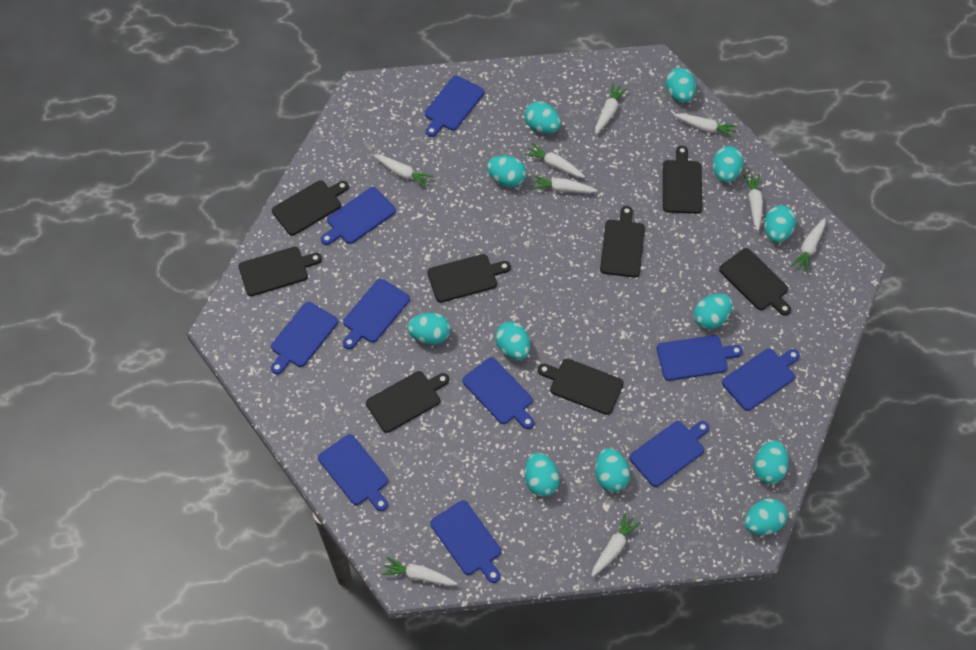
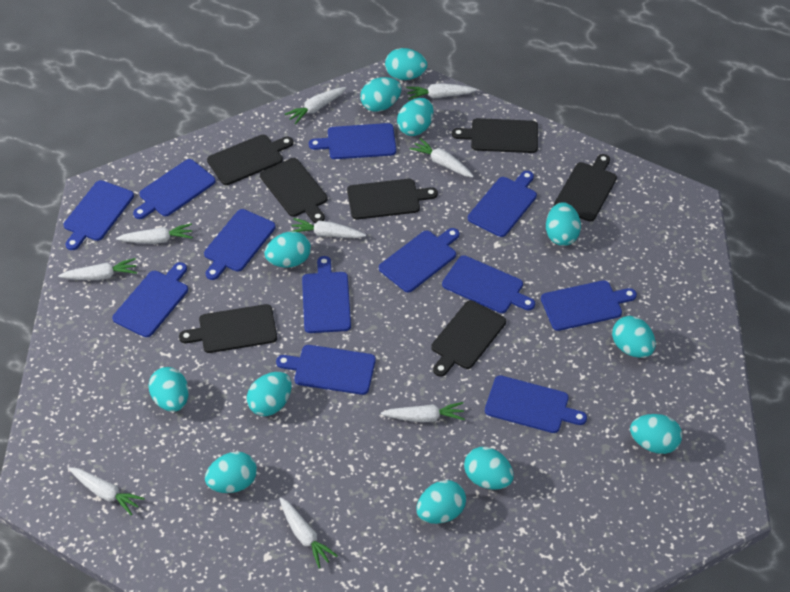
black cutting board: [239,247,322,296] [272,180,349,236] [366,371,449,433] [427,254,511,303] [538,359,624,415] [600,206,645,278] [663,146,702,214] [719,248,791,316] = 8 -> [179,304,277,353] [207,134,294,185] [260,158,328,223] [347,179,438,220] [431,300,506,376] [452,118,538,153] [554,154,617,221] = 7
blue cutting board: [271,302,338,374] [318,434,388,511] [321,187,396,245] [343,279,410,349] [424,76,484,137] [430,500,501,583] [462,357,534,429] [629,421,710,487] [657,335,743,381] [722,349,800,411] = 10 -> [64,180,134,250] [112,262,188,337] [133,159,216,219] [204,209,276,280] [276,345,376,395] [302,256,351,333] [309,123,396,159] [379,228,459,292] [442,255,535,313] [468,171,537,237] [485,375,587,433] [541,280,637,331] = 12

